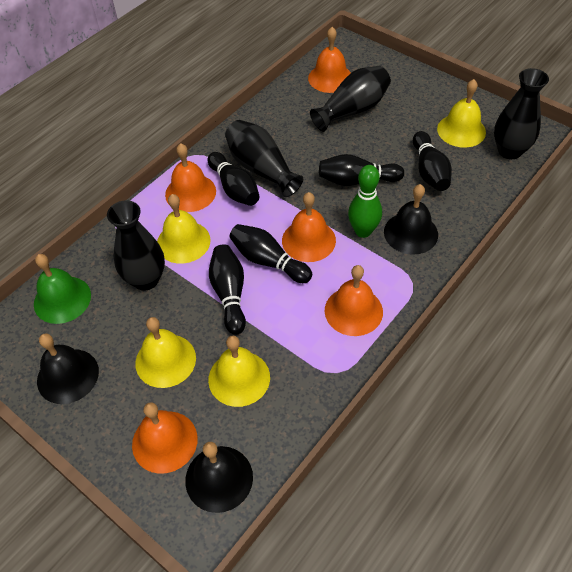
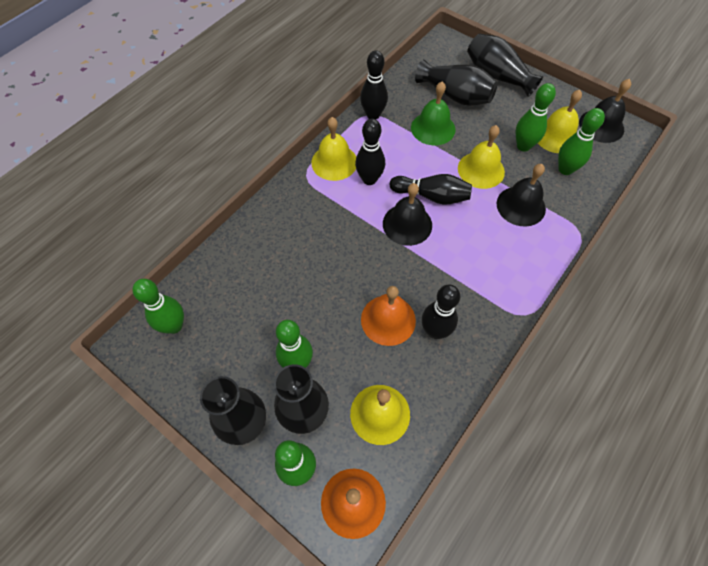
black bowling pin: [208,152,260,206] [209,244,246,335] [229,224,312,283] [319,154,404,186] [413,131,452,191] = 5 -> [355,119,385,185] [360,50,388,119] [389,174,472,205] [422,285,460,339] = 4
green bowling pin: [348,165,382,238] = 1 -> [132,279,184,334] [275,440,316,486] [276,320,313,368] [515,83,556,151] [558,108,605,175] = 5
orange bell: [132,402,198,474] [165,143,216,212] [282,192,336,262] [308,27,351,93] [325,265,383,336] = 5 -> [321,468,386,539] [361,286,416,346] = 2

